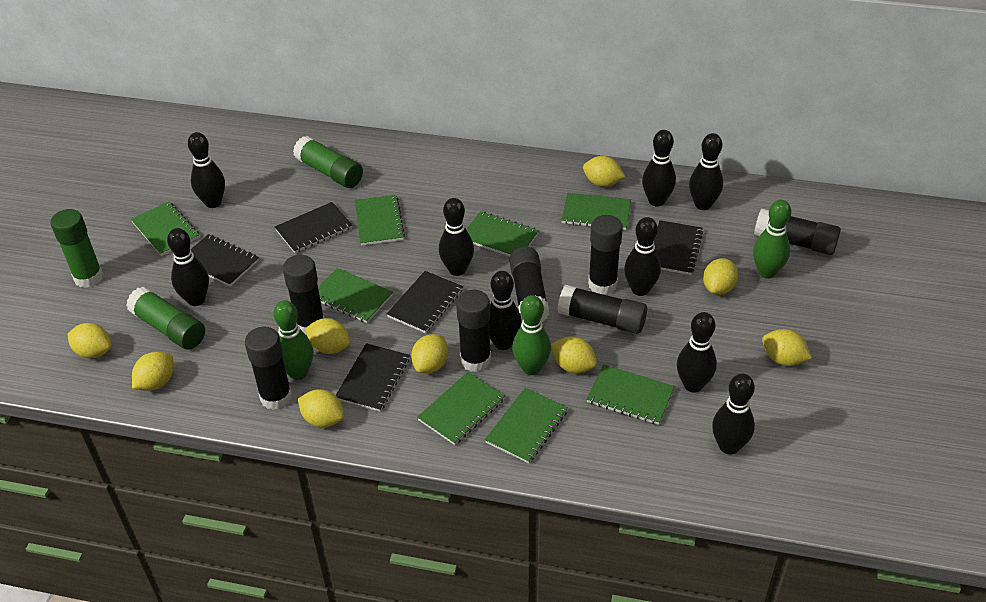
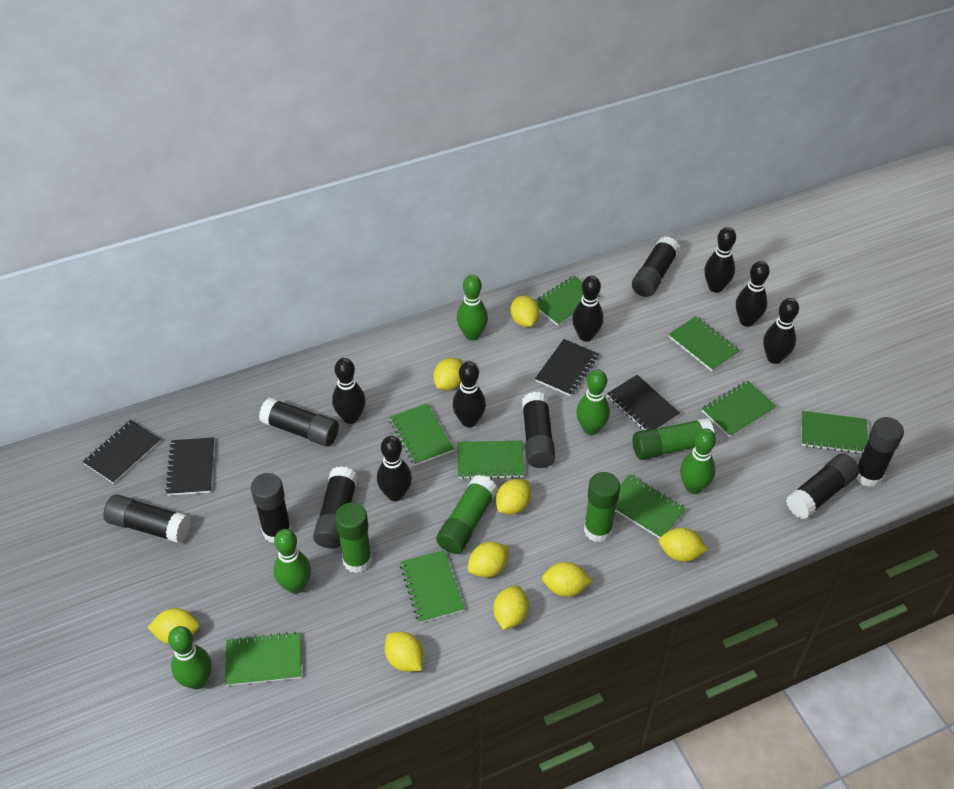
black bowling pin: [167,228,209,306] [188,132,225,208] [439,198,474,276] [489,271,522,350] [624,217,661,296] [642,130,676,206] [677,312,717,393] [689,133,723,210] [712,374,755,455] = 9 -> [332,358,366,424] [377,436,412,501] [453,362,486,427] [572,276,604,341] [704,227,736,293] [736,261,770,327] [763,298,799,364] = 7
black glue stick: [245,327,292,410] [283,255,324,335] [456,290,491,372] [509,246,549,322] [557,285,647,334] [588,215,623,295] [754,208,841,255] = 7 -> [103,494,191,543] [251,473,291,543] [259,398,339,447] [313,466,358,549] [522,392,556,468] [632,236,680,297] [786,454,859,519] [856,417,904,487] = 8
black notebook: [190,234,259,287] [275,202,352,253] [336,343,410,412] [387,271,463,333] [654,220,703,275] = 5 -> [83,420,161,484] [165,437,214,496] [535,339,599,396] [607,375,680,430] = 4
green bowling pin: [273,300,313,380] [512,295,551,375] [753,200,791,278] = 3 -> [168,626,212,689] [273,529,311,594] [457,275,488,341] [576,369,610,435] [680,428,716,494] = 5
green glue stick: [51,209,103,288] [126,286,205,350] [293,136,363,188] = 3 -> [335,502,372,573] [436,475,498,554] [584,472,620,542] [633,418,714,460] = 4
green notebook: [131,202,200,256] [318,268,393,323] [355,195,405,246] [417,372,505,445] [466,211,539,257] [485,388,568,464] [561,193,631,230] [587,364,675,425] = 8 -> [225,631,301,686] [389,403,454,466] [400,550,465,623] [457,441,524,479] [534,276,600,326] [615,474,686,538] [668,316,740,371] [702,381,777,437] [801,411,868,454] = 9

